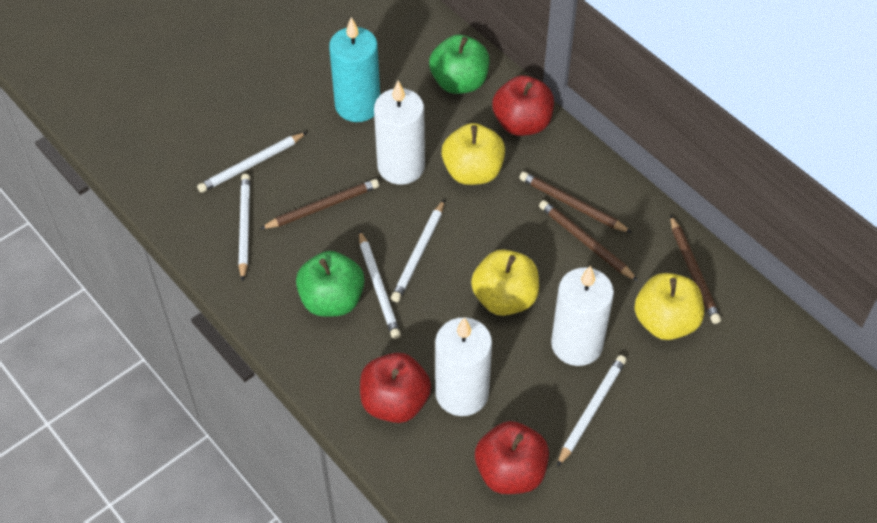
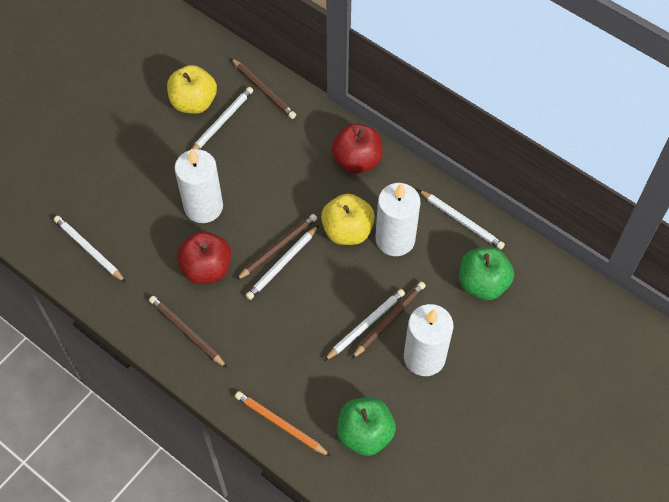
orange pencil: none = 0 -> [235,391,331,456] = 1
red apple: [360,353,431,423] [475,421,549,494] [492,75,554,136] = 3 -> [177,231,231,284] [332,124,383,174] = 2
turquoise candle: [329,17,380,122] = 1 -> none = 0
yellow apple: [441,123,505,185] [471,249,539,316] [634,273,704,340] = 3 -> [167,65,217,114] [321,194,375,245] = 2

